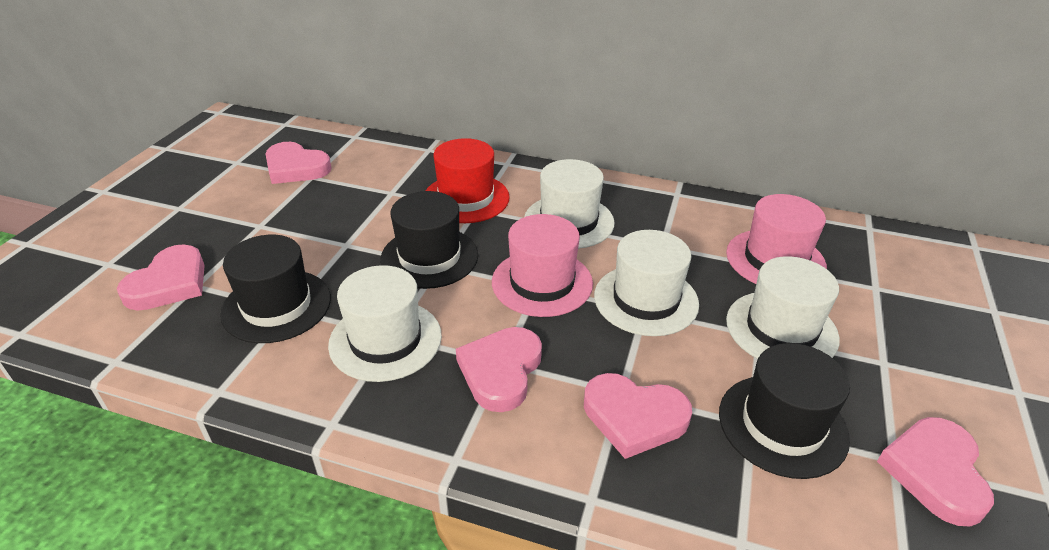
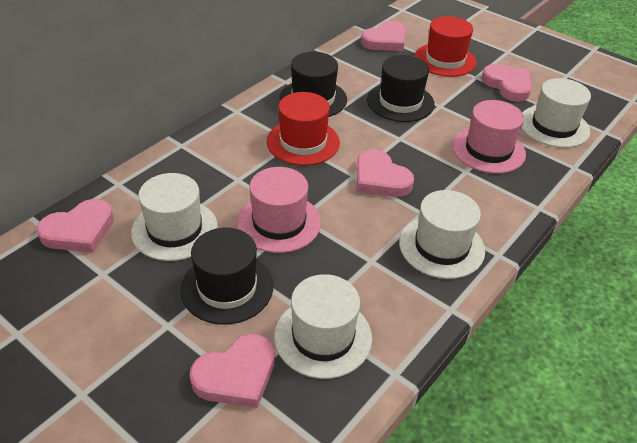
red hat: [426,138,510,223] = 1 -> [266,92,340,166] [415,16,477,77] = 2

